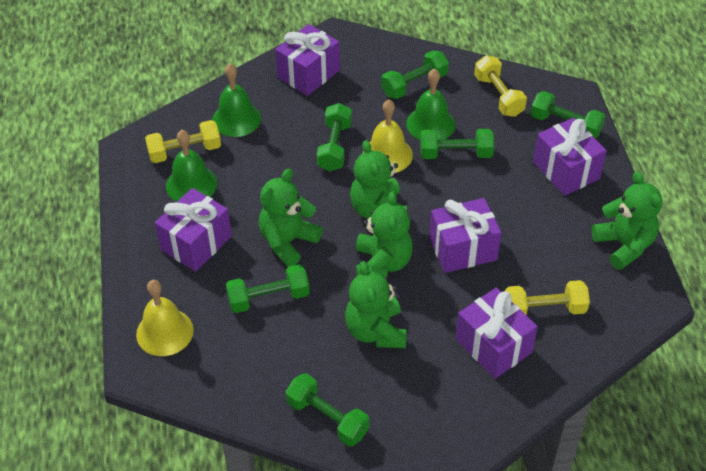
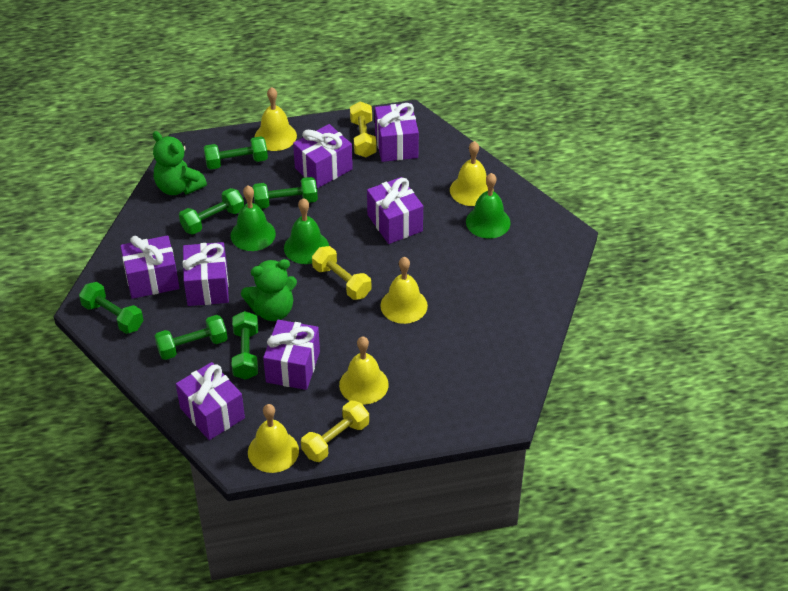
green teddy bear: [259,168,323,267] [345,261,407,348] [350,140,407,218] [355,191,413,277] [592,172,662,270] = 5 -> [153,131,207,195] [241,259,297,321] = 2
purple gift: [155,188,232,271] [275,24,340,96] [429,198,502,273] [456,288,538,379] [533,118,607,196] = 5 -> [120,235,179,299] [176,362,245,440] [183,242,229,306] [263,320,320,390] [293,124,353,188] [367,177,423,244] [375,103,419,162] = 7
yellow bell: [136,280,194,356] [363,100,413,173] = 2 -> [248,404,299,473] [255,87,297,151] [339,337,389,404] [380,257,428,324] [450,141,494,206] = 5

